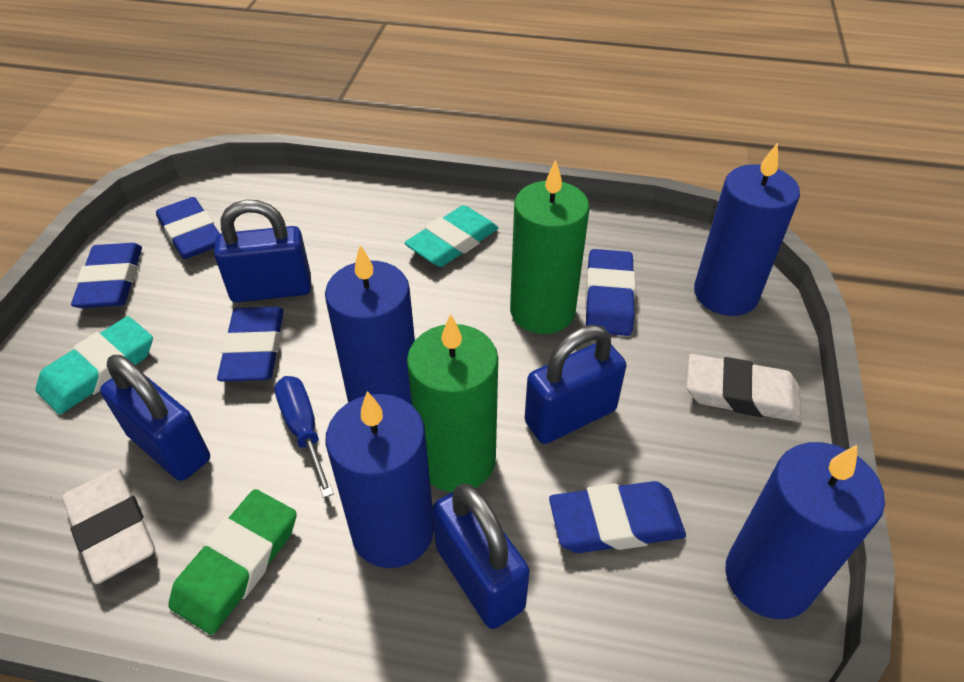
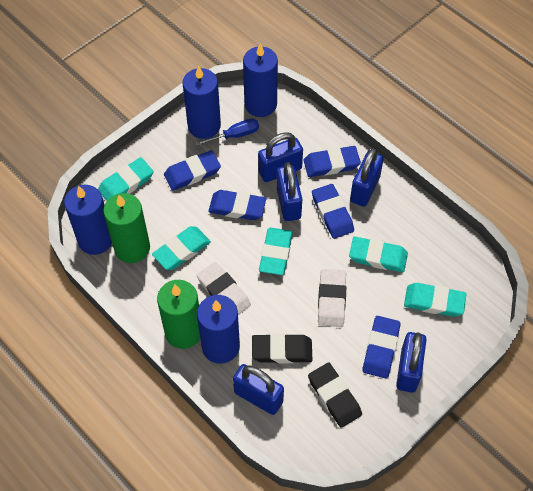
black eraser: none = 0 -> [252,334,312,363] [308,363,362,428] = 2
blue padlock: [100,355,210,481] [214,200,311,302] [432,484,530,629] [525,325,626,444] = 4 -> [233,364,284,415] [258,132,303,182] [276,162,302,221] [350,148,384,207] [396,332,427,393] = 5
green eraser: [168,489,297,635] = 1 -> none = 0
turquoise eraser: [36,316,153,415] [404,205,499,267] = 2 -> [98,157,154,201] [152,226,211,270] [259,228,293,275] [349,237,408,272] [404,283,467,317] = 5

